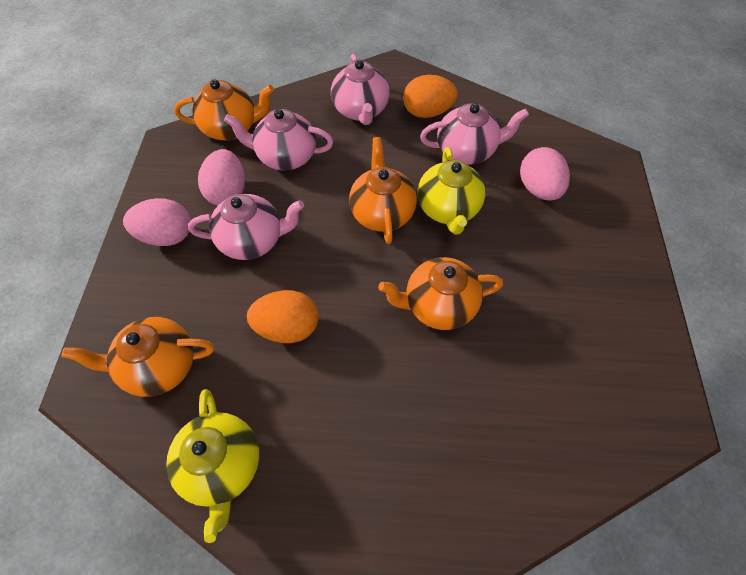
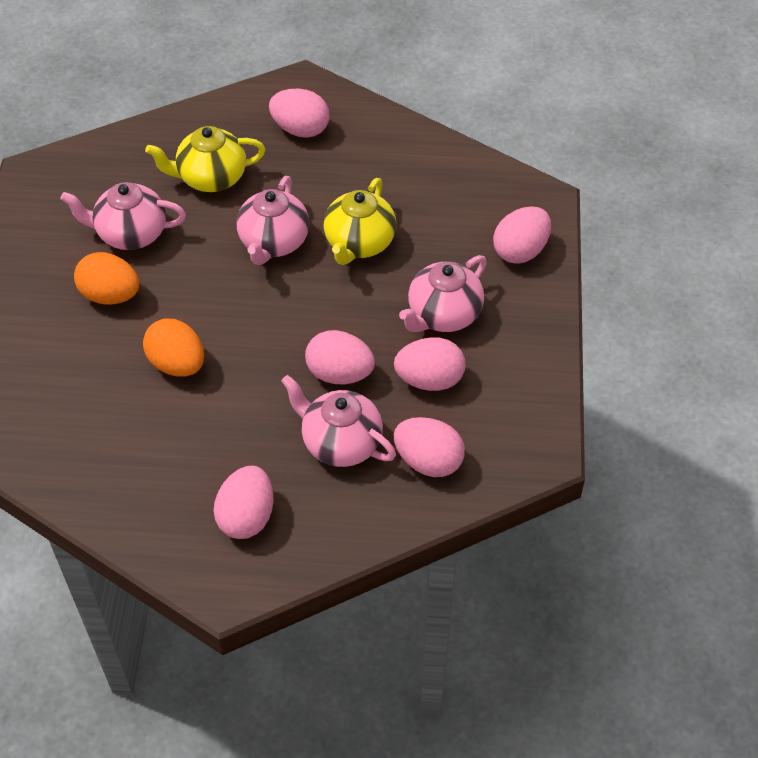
orange teapot: [62,317,214,397] [174,79,274,140] [349,137,417,244] [378,257,503,330] = 4 -> none = 0
pink egg: [123,198,191,246] [198,149,245,205] [520,147,570,200] = 3 -> [214,466,274,539] [269,89,330,138] [305,330,375,384] [394,337,465,391] [394,417,465,477] [493,207,551,264] = 6

